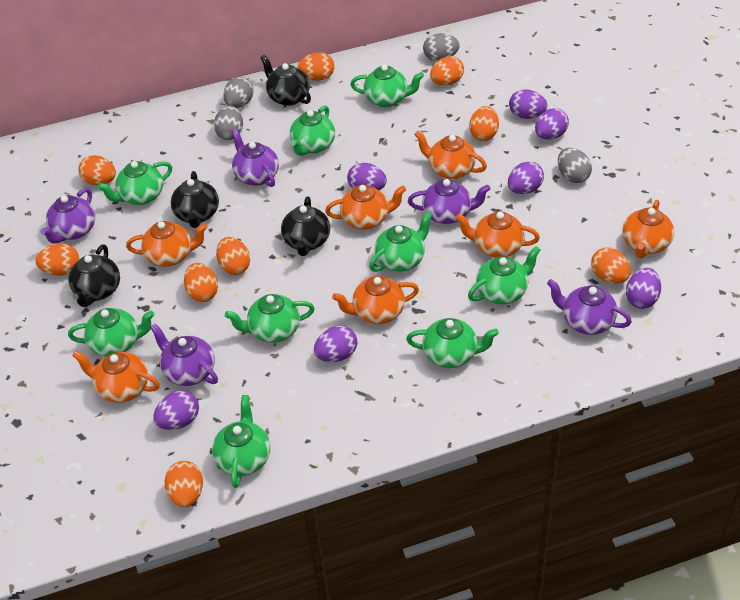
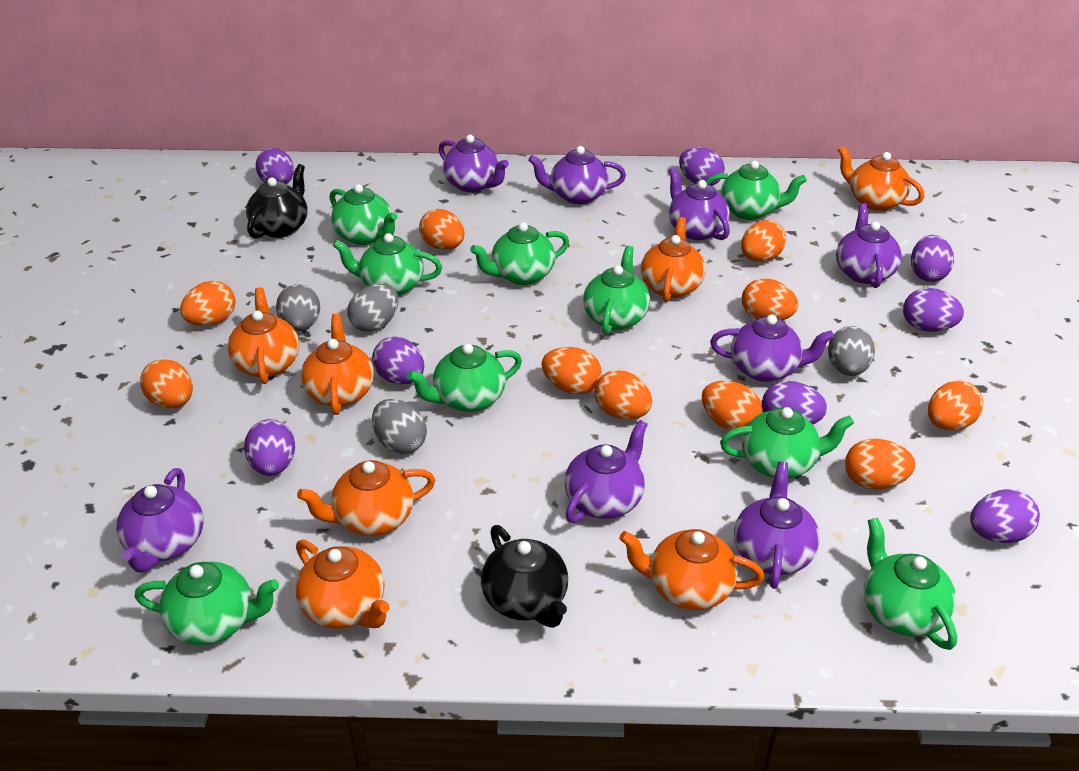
black teapot: [69,245,120,307] [171,171,219,228] [260,55,311,106] [281,196,330,256] = 4 -> [246,164,307,239] [481,525,568,628] = 2
orange egg: [35,244,80,276] [78,155,116,185] [165,461,203,507] [184,263,218,302] [216,237,250,275] [298,52,334,81] [430,56,464,86] [469,106,499,141] [591,247,631,284] = 9 -> [140,359,193,409] [180,281,236,326] [419,209,465,250] [542,347,602,394] [594,370,652,420] [702,381,762,431] [741,220,786,262] [742,278,798,320] [845,439,915,489] [928,381,983,431] = 10
purple egg: [153,391,199,430] [314,326,357,362] [347,163,387,190] [508,161,544,194] [509,89,548,119] [535,108,569,140] [626,268,661,309] = 7 -> [244,419,295,476] [255,148,294,184] [372,336,424,385] [679,147,725,186] [762,381,827,425] [903,288,964,332] [911,235,954,282] [970,489,1040,543] = 8
purple teapot: [40,188,95,244] [150,323,218,386] [231,129,279,187] [408,179,490,224] [547,279,632,335] = 5 -> [116,468,204,573] [439,135,509,192] [528,146,626,204] [564,420,648,523] [669,167,730,240] [710,314,834,382] [734,462,820,589] [836,204,902,288] = 8

